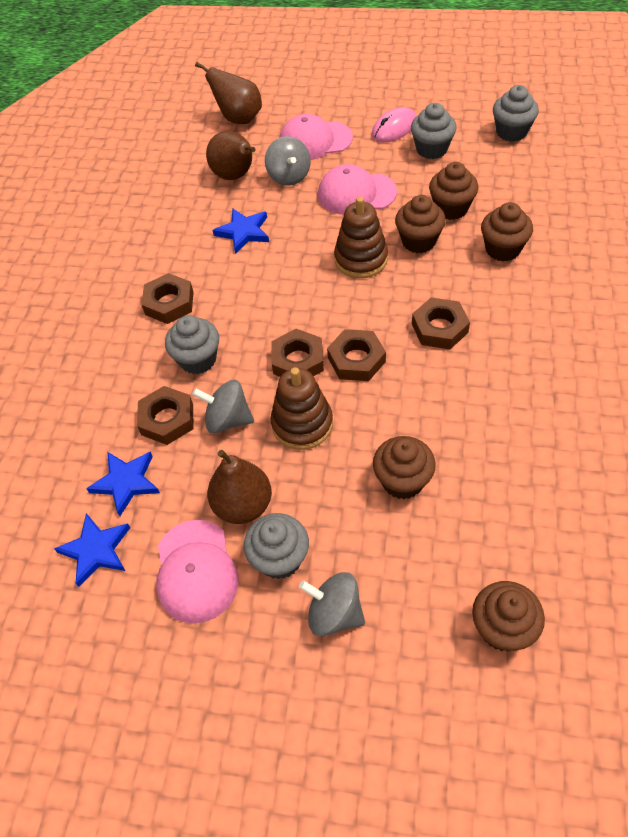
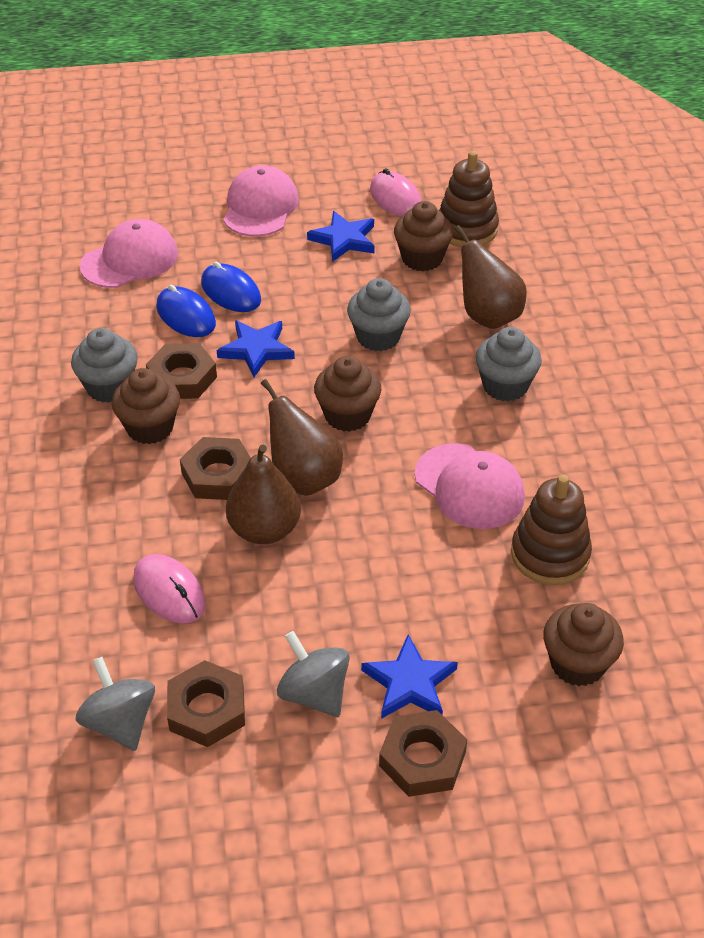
blue mouse: none = 0 -> [156,284,216,337] [201,261,261,312] = 2
brown cupcake: [373,436,436,499] [395,195,446,253] [429,162,478,220] [472,581,545,652] [481,202,533,261] = 5 -> [112,368,180,444] [314,356,381,432] [394,201,453,271] [543,603,624,686] = 4
brown nut: [137,386,193,445] [141,273,194,324] [271,329,324,377] [327,329,386,381] [412,297,470,350] = 5 -> [146,343,217,399] [167,660,245,747] [180,437,251,500] [379,710,467,797] = 4
grey cupcake: [165,315,219,374] [244,513,309,579] [411,103,457,159] [493,85,539,142] = 4 -> [71,328,138,403] [347,278,411,351] [475,327,542,402] = 3
grey spinning top: [192,380,254,433] [265,136,311,186] [299,572,365,637] = 3 -> [76,657,155,751] [277,631,350,717] = 2
pink mouse: [371,107,416,142] = 1 -> [133,554,206,624] [370,168,421,217] = 2

